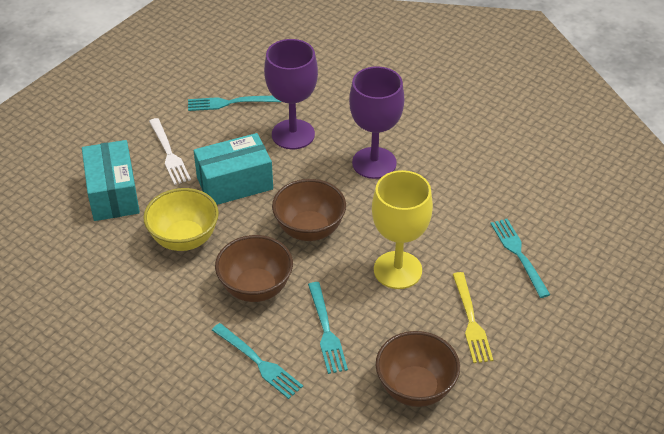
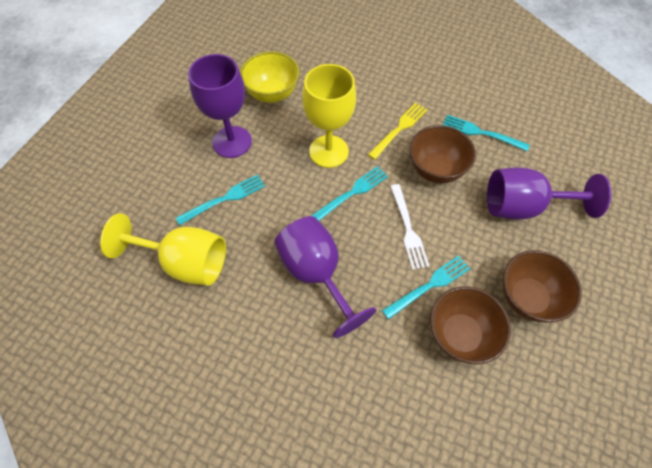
purple goblet: [264,39,318,149] [349,66,404,179] = 2 -> [188,54,252,158] [274,216,376,338] [487,167,611,220] = 3
turquoise box: [82,140,140,221] [194,133,273,205] = 2 -> none = 0
yellow goblet: [372,170,433,289] = 1 -> [100,213,226,286] [303,64,356,168] = 2

